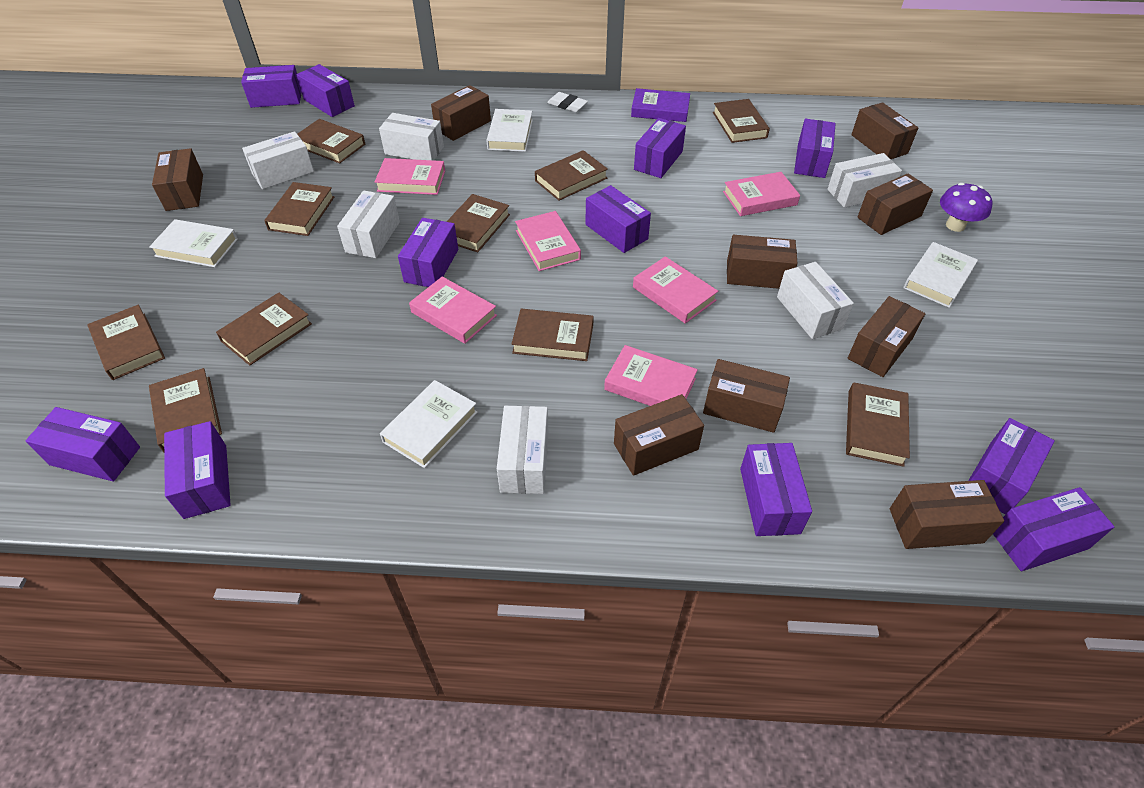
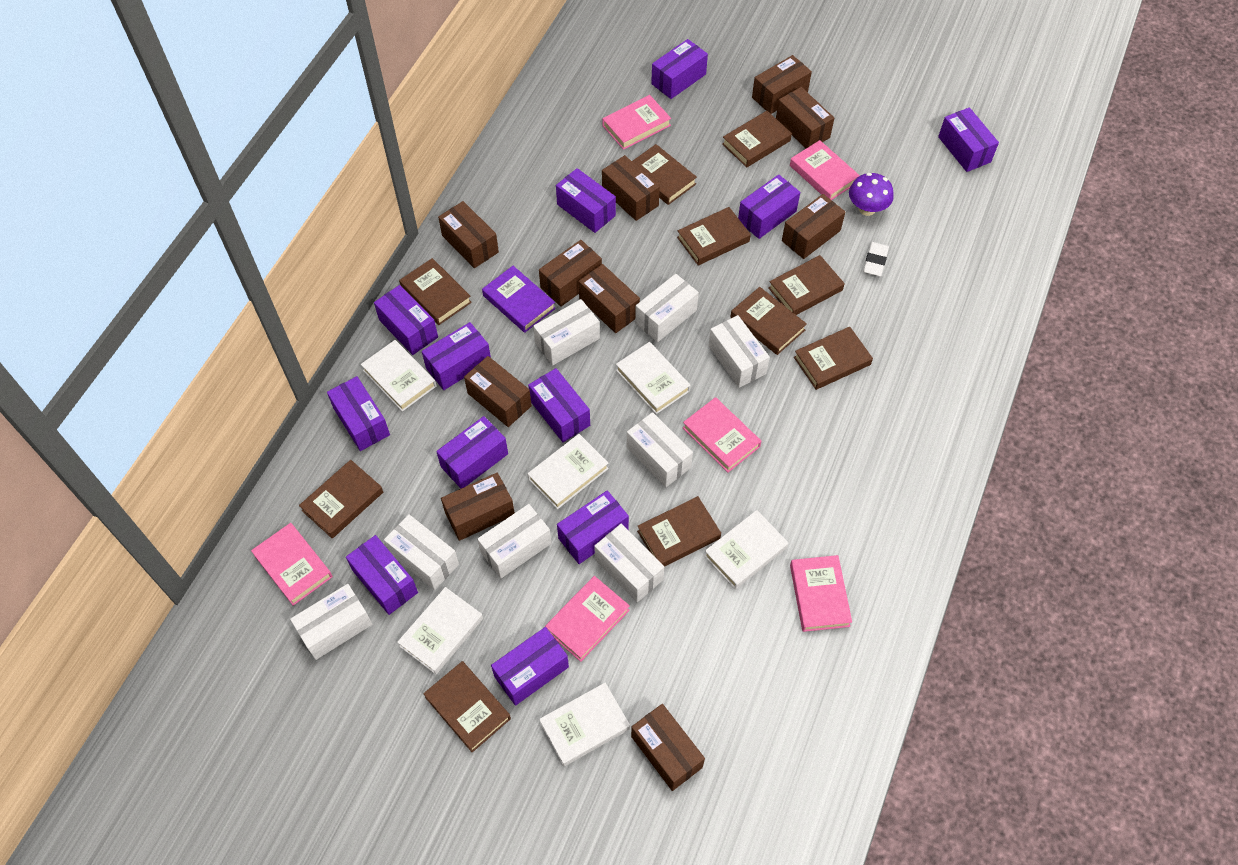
brown box: [152,148,203,211] [431,85,491,141] [614,394,704,476] [703,359,790,433] [727,235,798,289] [848,296,925,377] [851,102,918,159] [857,173,933,235] [890,480,1004,549] = 9 -> [438,201,499,268] [441,472,515,541] [464,356,532,427] [539,240,602,307] [578,264,640,333] [602,155,660,221] [631,704,705,791] [752,55,812,114] [776,87,834,148] [782,194,845,259] = 10
purple box: [25,407,140,482] [164,421,231,519] [241,65,302,108] [296,64,355,117] [398,218,458,287] [585,185,651,253] [634,118,686,178] [740,443,812,536] [794,119,836,178] [968,418,1055,515] [993,487,1115,571] = 11 -> [327,376,390,451] [346,535,418,615] [374,285,438,355] [422,322,491,390] [436,416,508,488] [491,627,569,706] [528,368,590,442] [556,168,616,233] [557,490,629,564] [651,39,708,99] [738,174,800,239] [938,107,999,172] = 12
white book: [149,219,238,267] [380,380,478,468] [486,109,533,152] [904,242,978,308] = 4 -> [361,340,436,412] [397,587,483,674] [528,434,609,509] [539,683,630,766] [616,342,691,414] [704,510,788,589] = 6
white box: [242,131,314,189] [337,191,400,258] [379,113,444,160] [497,406,549,494] [777,262,854,339] [827,153,902,208] = 6 -> [290,584,372,660] [384,514,459,590] [477,504,551,578] [533,299,600,365] [594,524,664,602] [627,412,693,487] [635,274,699,342] [708,315,770,388] = 8

